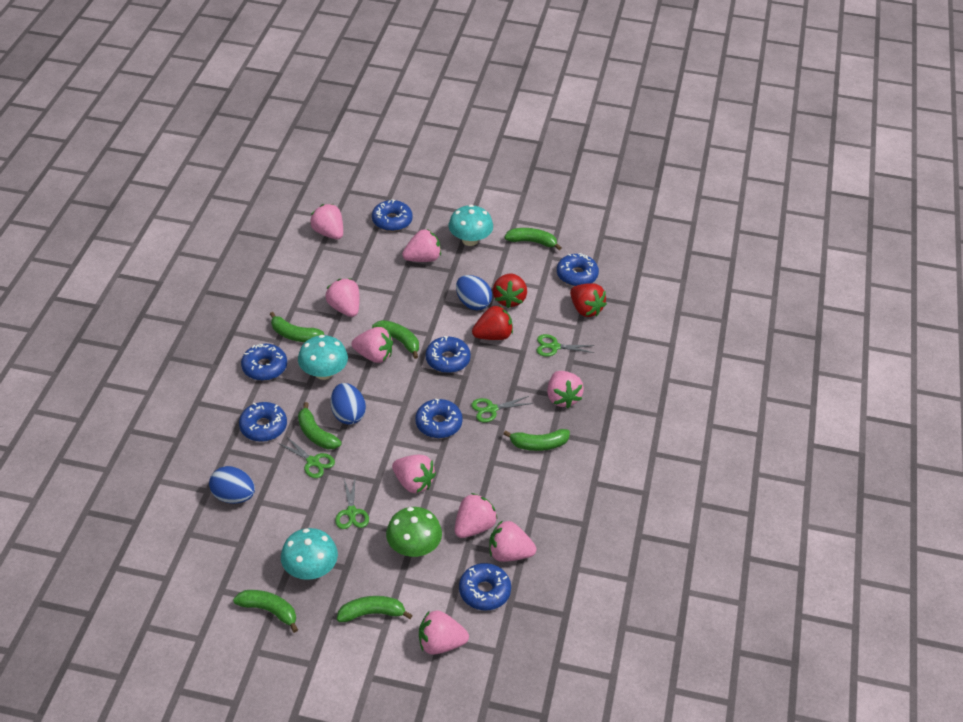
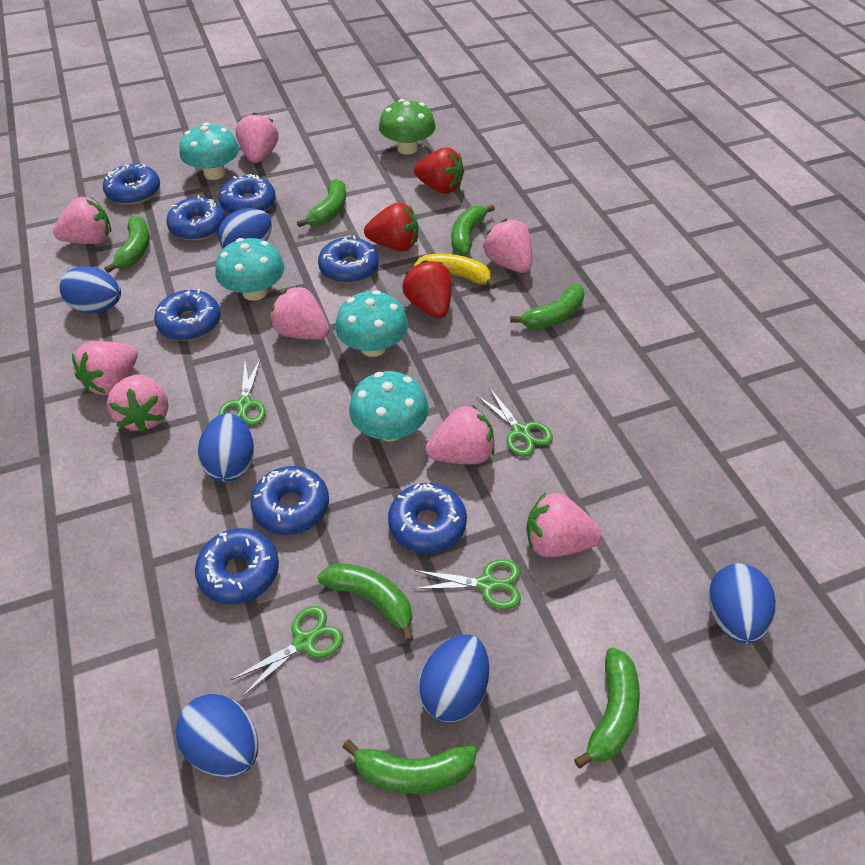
blue donut: [239,402,287,442] [241,344,287,381] [372,199,413,231] [415,399,463,438] [426,336,471,373] [459,563,511,610] [557,253,599,286] = 7 -> [103,164,160,205] [154,289,221,341] [166,195,226,241] [195,528,279,605] [219,174,276,214] [250,466,329,535] [318,235,379,284] [388,483,467,554] = 8
blue egg: [209,466,255,504] [331,383,366,425] [456,275,492,311] = 3 -> [60,266,121,313] [175,694,258,777] [197,413,254,482] [218,208,272,249] [418,635,489,722] [709,563,776,644] = 6
pink strawberry: [310,204,343,239] [325,279,360,317] [352,327,393,363] [392,455,436,493] [402,229,441,262] [419,610,469,655] [455,493,497,538] [489,520,536,562] [547,371,584,408] = 9 -> [53,197,111,244] [72,341,138,395] [107,374,168,433] [236,113,278,163] [270,286,329,340] [425,405,494,464] [483,219,532,273] [527,492,602,557] = 8
turquoise mushroom: [281,528,338,580] [298,335,348,380] [448,205,493,246] = 3 -> [179,122,239,180] [215,238,285,301] [335,290,408,357] [349,371,429,441] = 4
yellow banana: none = 0 -> [414,254,496,289] = 1

